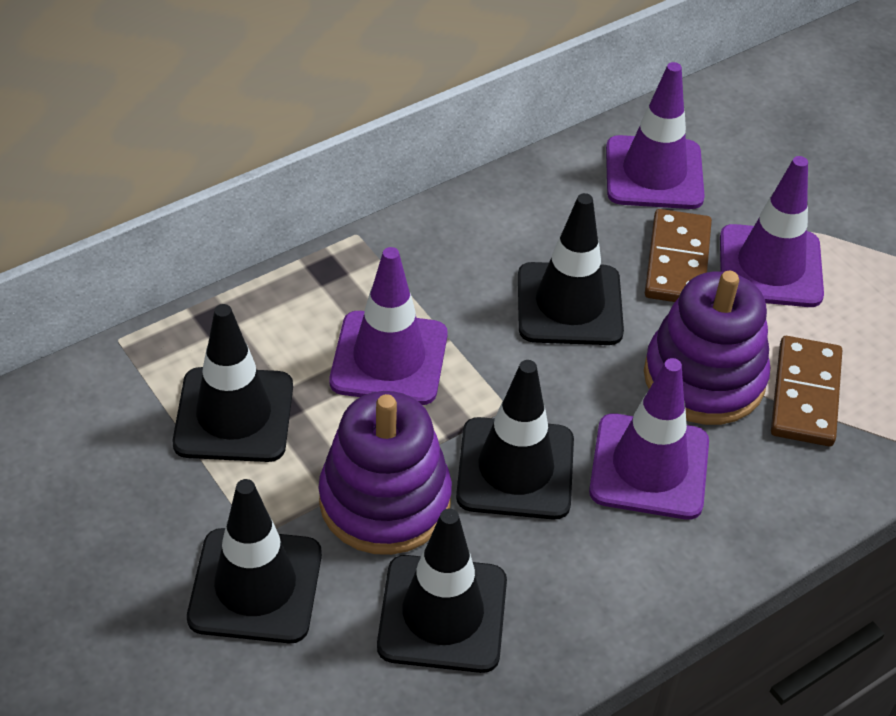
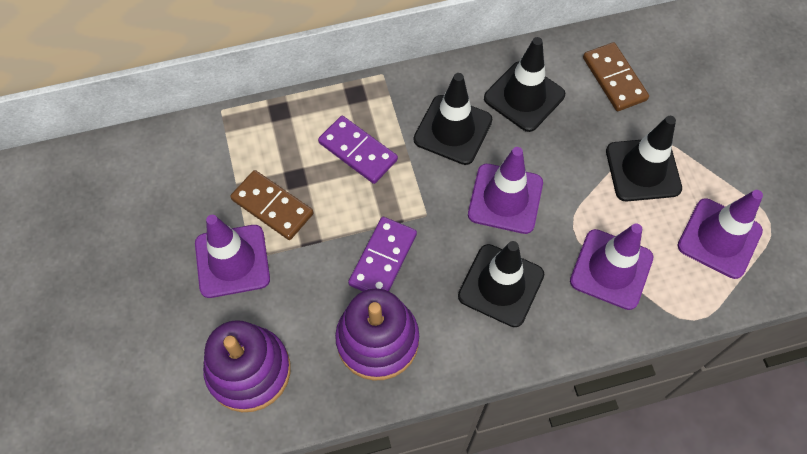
black traffic cone: [172,304,293,462] [187,479,322,643] [377,509,507,673] [456,360,574,520] [518,193,624,345] = 5 -> [414,73,492,165] [458,241,544,327] [484,37,565,132] [606,116,682,201] = 4
purple domino: none = 0 -> [318,116,398,184] [348,217,417,291] = 2

